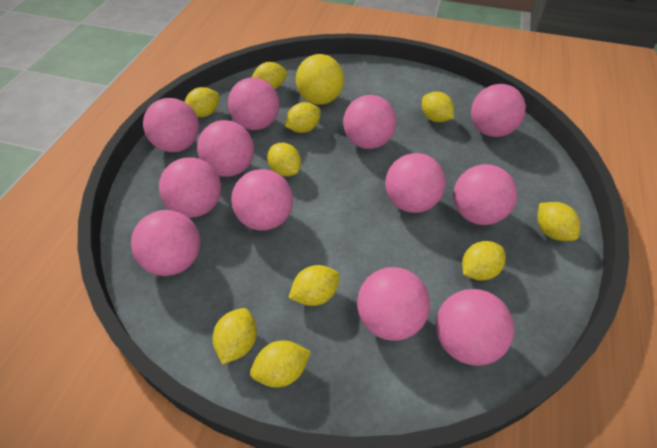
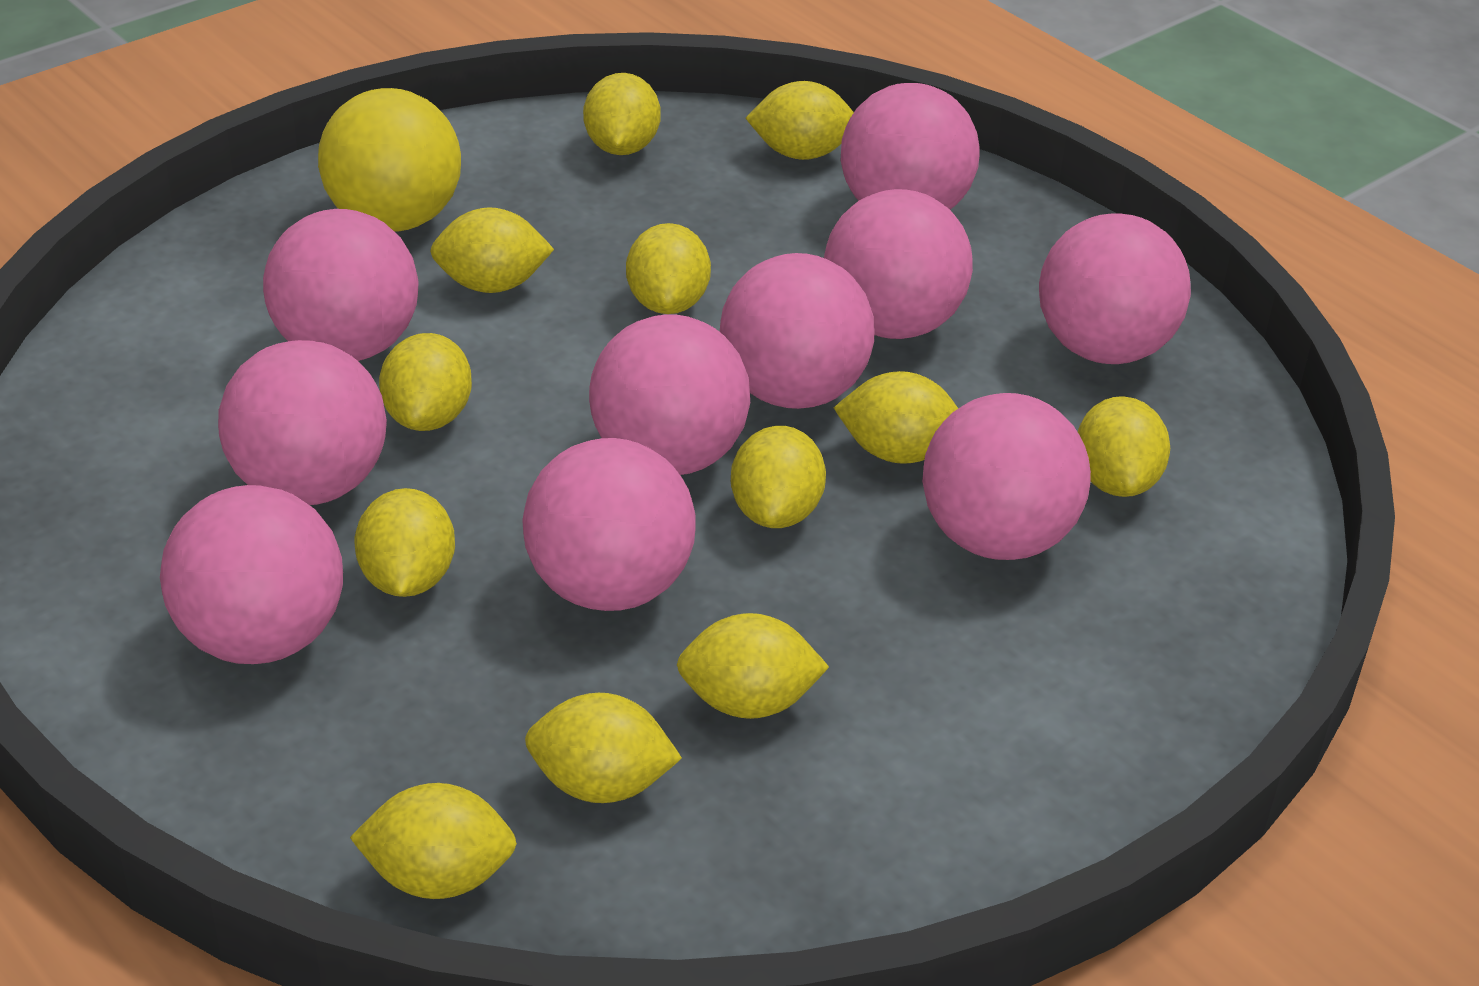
pink ball: [131,210,201,276] [143,98,199,152] [159,157,221,218] [197,120,254,177] [228,77,279,130] [231,169,293,230] [343,95,396,149] [357,267,430,341] [385,153,446,213] [436,289,514,366] [453,164,517,225] [471,84,526,137] = 12 -> [160,485,343,664] [218,340,387,505] [263,209,419,361] [522,438,696,611] [589,314,750,475] [720,253,874,409] [824,189,973,339] [841,83,980,209] [922,393,1091,560] [1039,214,1191,364] = 10
yellow lemon: [185,87,220,117] [213,308,257,365] [250,341,311,388] [252,62,287,89] [267,143,301,177] [285,102,321,133] [288,265,340,306] [422,92,454,122] [462,241,506,281] [537,202,580,241] = 10 -> [350,783,517,899] [354,488,455,597] [379,333,472,431] [430,207,554,293] [525,693,682,803] [583,73,661,155] [626,223,711,314] [677,613,829,719] [731,426,826,528] [746,81,854,160] [834,371,958,464] [1078,396,1170,497] = 12

